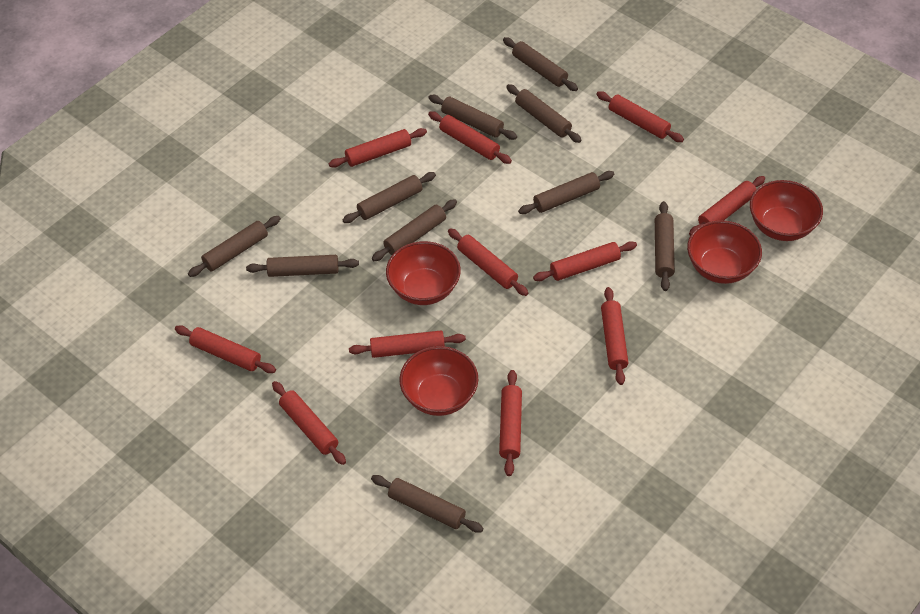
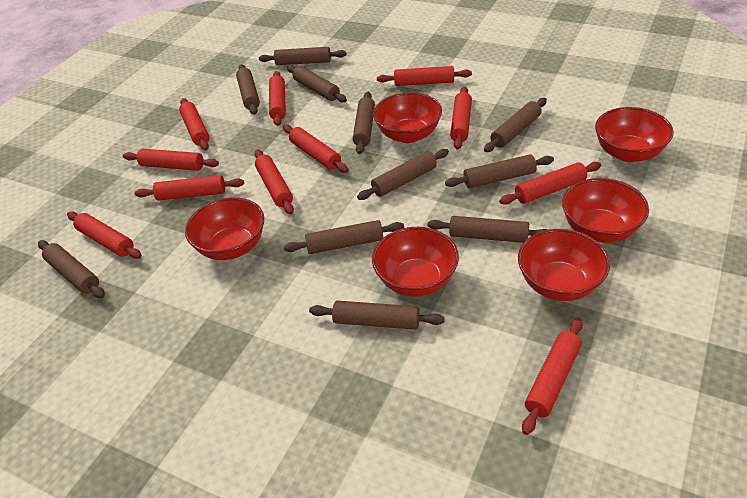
brown rolling pin: [188,216,281,277] [246,255,359,277] [343,172,436,223] [371,475,483,533] [372,199,457,261] [428,95,517,140] [503,37,578,91] [506,84,582,143] [518,171,614,214] [655,201,675,291] = 10 -> [38,240,105,298] [236,64,260,115] [259,47,347,65] [284,220,404,254] [287,65,347,102] [309,301,445,330] [353,92,375,154] [357,149,449,200] [427,216,548,243] [445,154,554,188] [484,98,547,152] = 11
red bowl: [386,241,461,305] [399,346,478,416] [687,220,762,284] [750,180,823,241] = 4 -> [185,197,264,260] [372,227,459,297] [373,92,442,143] [518,229,610,301] [562,178,649,243] [595,107,674,162] = 6

